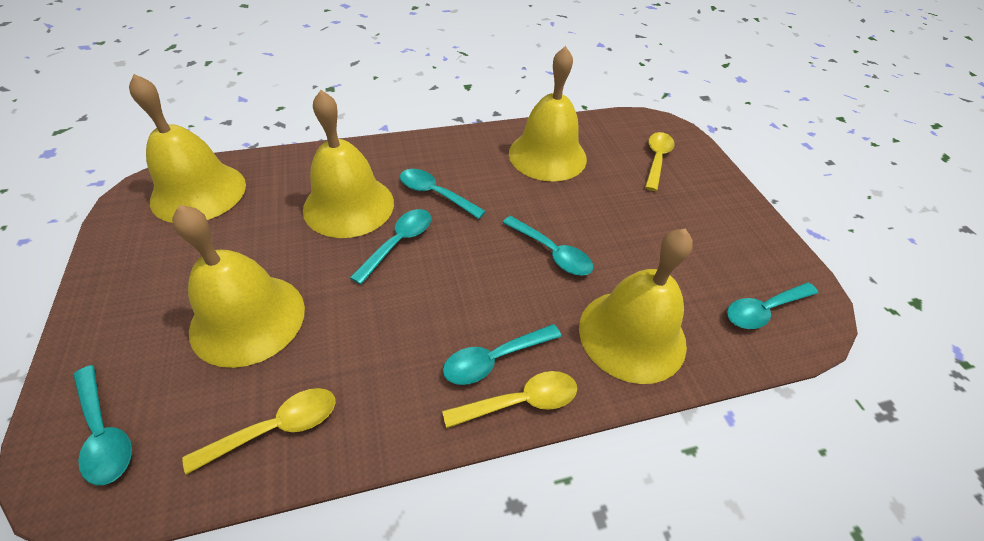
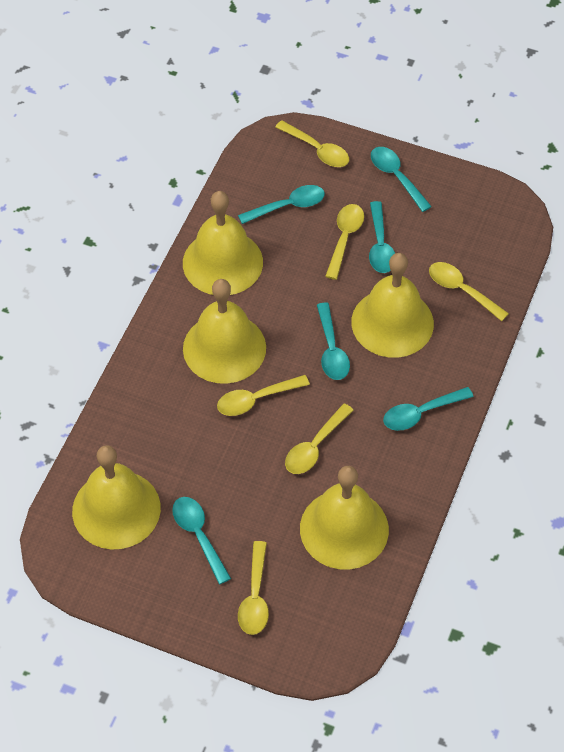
yellow spoon: [182,388,336,475] [442,371,577,428] [645,132,674,191] = 3 -> [217,375,310,416] [238,541,269,635] [275,120,349,167] [285,403,354,474] [325,204,364,280] [429,262,509,321] = 6

